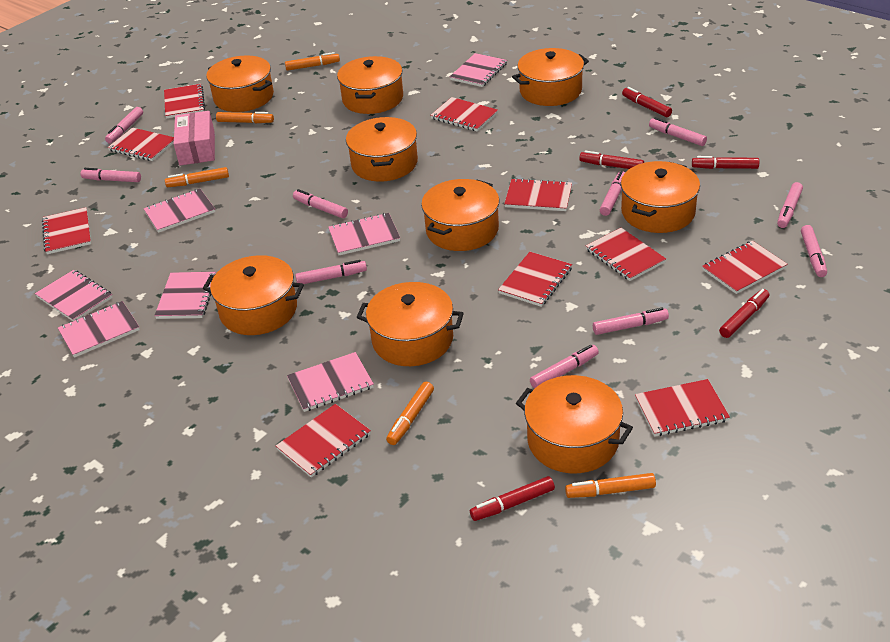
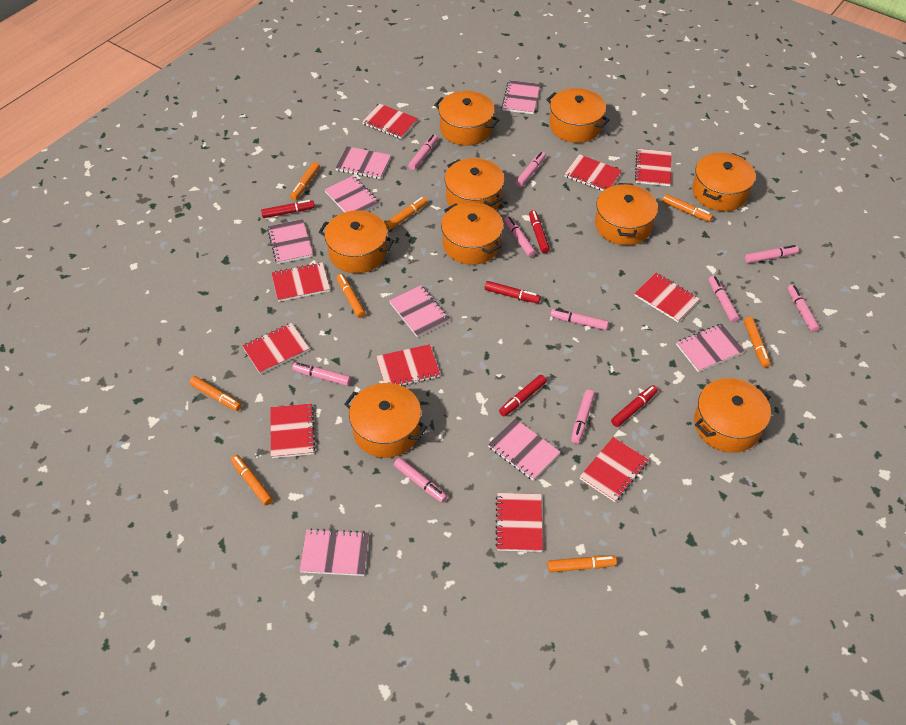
orange marker: [165,167,229,187] [216,112,274,123] [285,52,340,71] [386,382,434,445] [565,473,656,498] = 5 -> [189,376,242,411] [231,455,273,505] [290,162,320,200] [336,274,366,318] [385,197,428,230] [547,555,617,572] [662,194,713,222] [744,317,771,367] = 8
pink box: [174,111,215,165] = 1 -> none = 0
pink notebook: [35,270,113,321] [58,301,140,358] [143,189,215,233] [154,272,216,319] [287,352,374,412] [328,213,400,255] [450,53,507,87] = 7 -> [267,219,313,264] [300,529,369,576] [324,176,380,212] [335,146,391,179] [389,285,450,337] [488,419,560,481] [501,80,540,114] [676,323,745,372] = 8

